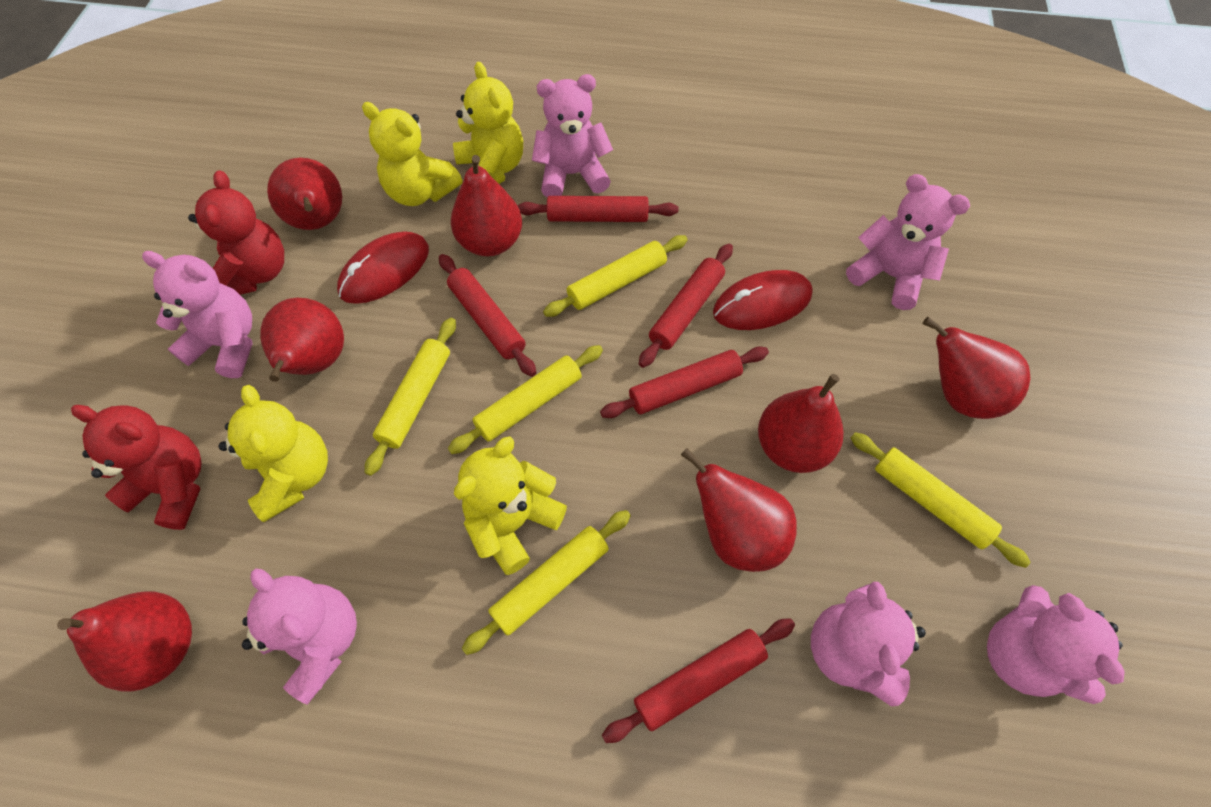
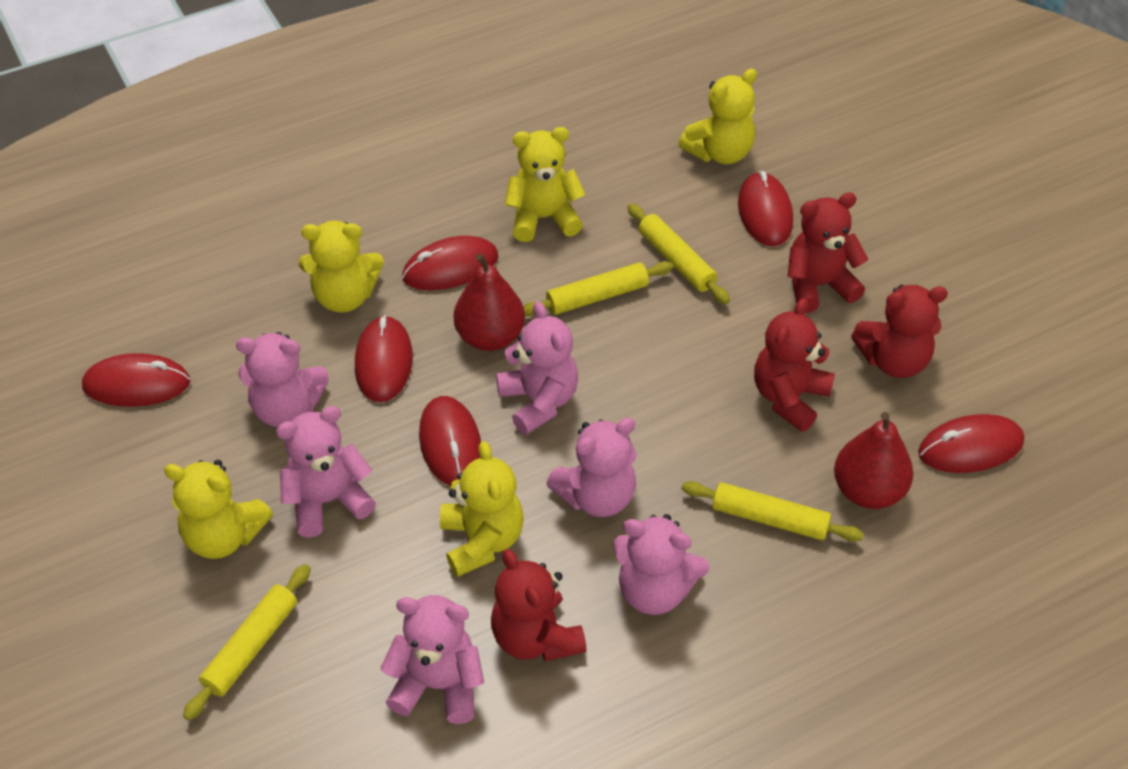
red mouse: [337,231,429,304] [713,270,813,330] = 2 -> [82,353,190,407] [355,315,413,402] [402,236,499,290] [419,396,481,486] [738,171,793,246] [918,414,1024,473] = 6
red pear: [57,591,192,692] [260,298,344,382] [267,158,342,230] [451,155,522,256] [681,448,797,572] [758,374,844,473] [923,317,1031,419] = 7 -> [454,253,525,351] [834,412,914,509] = 2
red rolling pin: [439,254,536,377] [517,196,678,222] [600,347,769,418] [602,618,795,743] [639,244,733,368] = 5 -> none = 0
red teddy bear: [71,405,202,530] [188,170,284,295] = 2 -> [491,549,587,661] [754,298,835,432] [788,193,868,313] [851,285,948,378] = 4
yellow rolling pin: [365,318,456,476] [448,345,603,454] [462,510,631,655] [543,235,688,317] [851,432,1030,568] = 5 -> [183,564,311,720] [523,261,673,316] [628,203,730,304] [681,481,864,542] = 4
yellow teddy bear: [219,385,328,522] [362,102,462,206] [453,62,523,184] [454,436,567,575] = 4 -> [164,460,273,559] [299,221,384,313] [440,441,524,577] [505,127,586,242] [679,69,757,164] = 5

